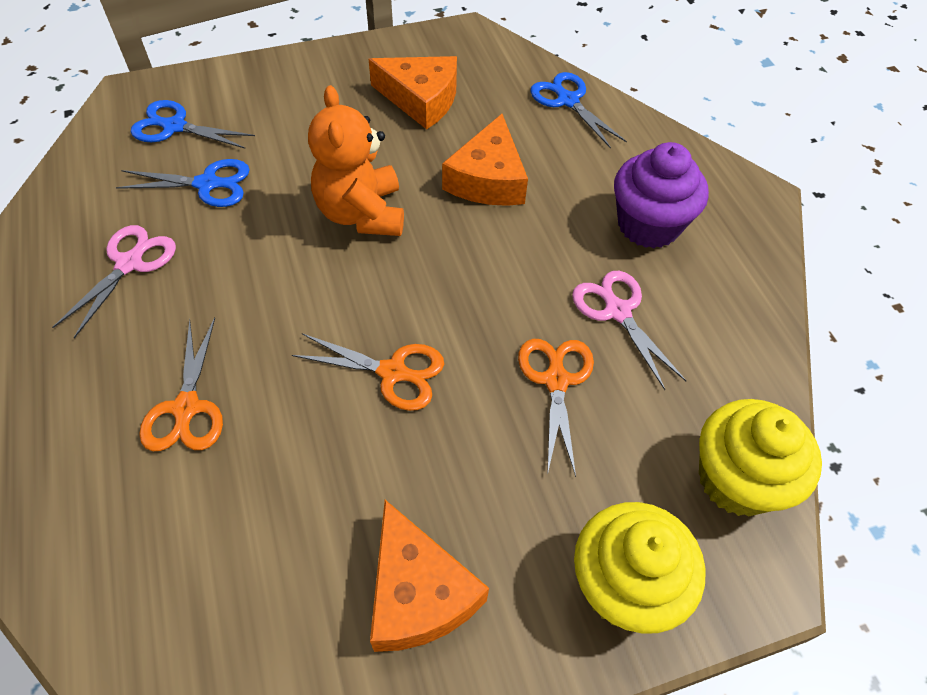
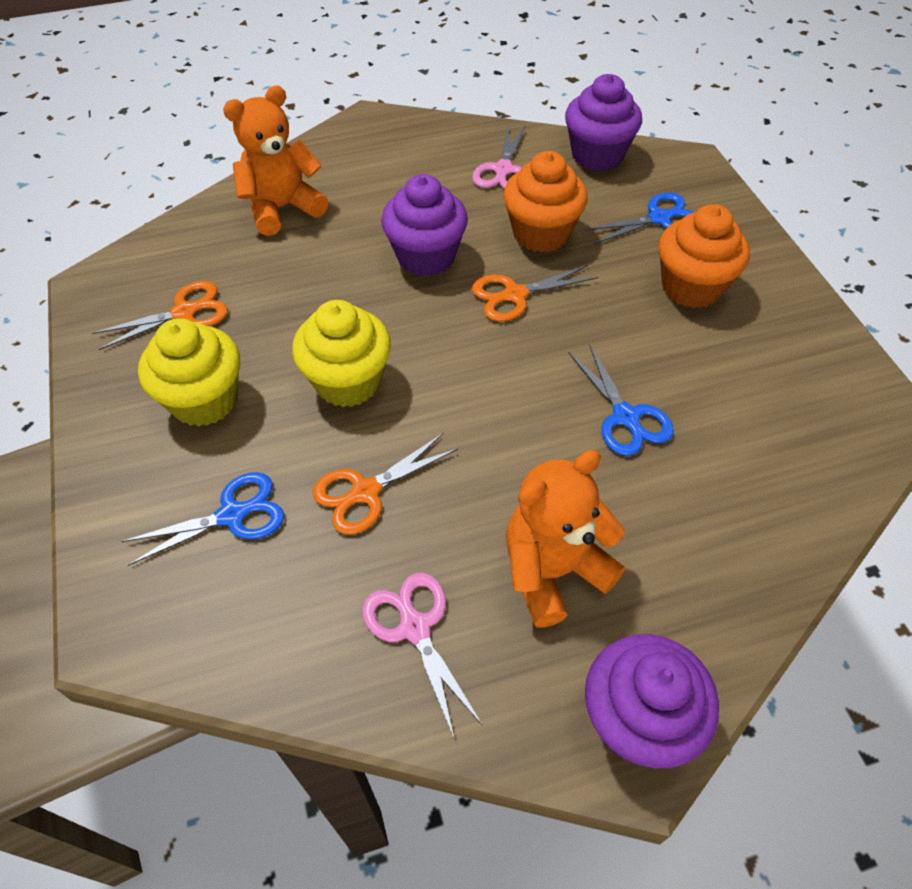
orange cheese: [369,56,457,130] [370,500,489,652] [442,114,528,206] = 3 -> none = 0
orange cupcake: none = 0 -> [503,151,588,252] [659,204,750,308] = 2
orange teddy bear: [308,85,404,236] = 1 -> [223,85,328,236] [506,450,625,628] = 2
purple cupcake: [614,142,709,249] = 1 -> [381,174,468,276] [565,74,642,171] [585,634,719,768] = 3

